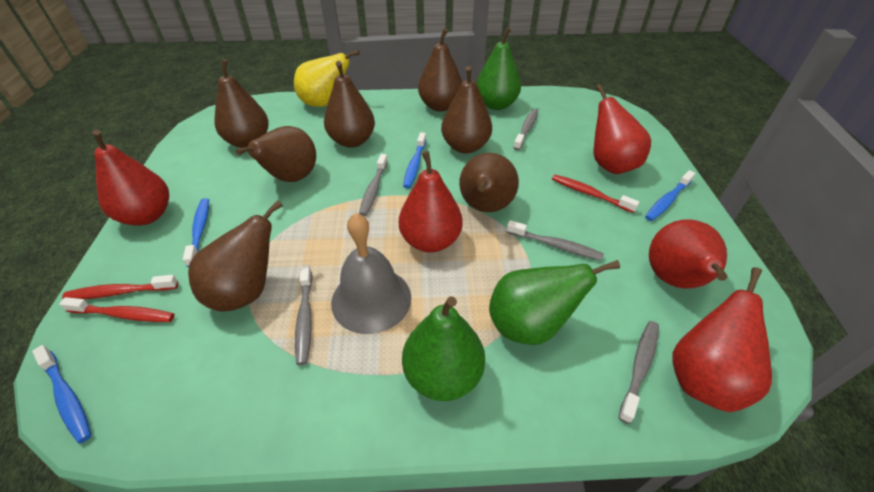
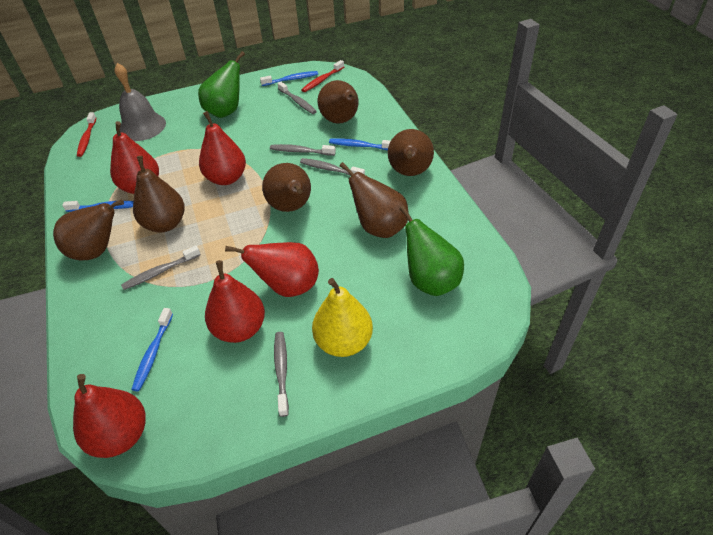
brown pear: [188,200,283,312] [214,59,269,148] [235,126,316,182] [324,61,375,148] [418,28,462,111] [441,66,492,154] [459,153,519,212] = 7 -> [53,199,124,260] [133,156,185,233] [262,163,311,212] [318,80,359,124] [340,162,408,238] [388,129,434,176] = 6
green pear: [402,296,485,401] [476,27,521,110] [489,260,620,345] = 3 -> [198,51,245,118] [399,205,464,296] = 2
red toothbrush: [59,297,174,322] [62,275,178,299] [552,175,639,213] = 3 -> [77,112,96,157] [301,60,344,92] = 2

